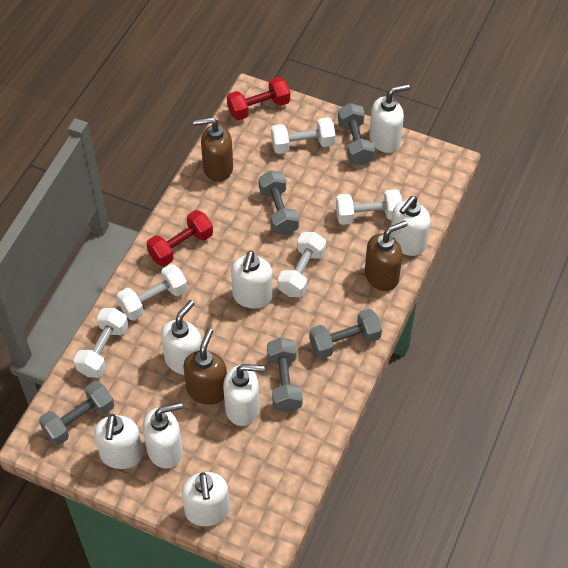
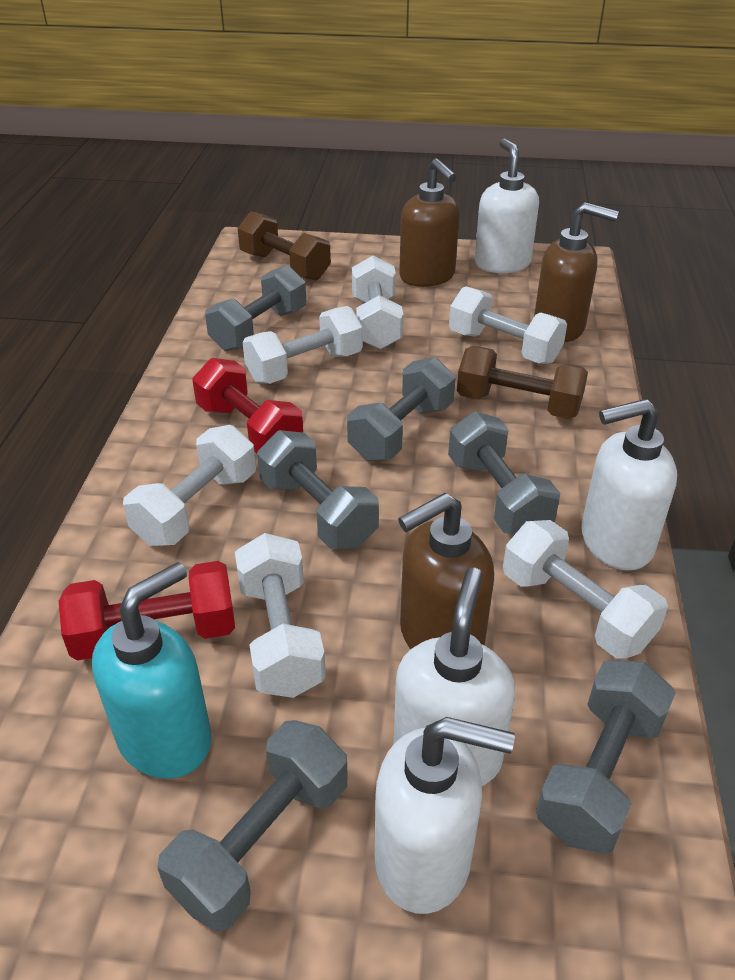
brown dumbbell: none = 0 -> [237,211,331,281] [457,346,588,419] = 2
grey dumbbell: [39,381,114,445] [259,170,299,235] [267,338,303,412] [309,309,382,359] [338,103,375,165] = 5 -> [157,720,348,932] [205,265,306,351] [257,430,379,549] [347,357,455,461] [448,411,560,535] [536,660,676,854] = 6
turquoise soap dispenser: none = 0 -> [92,562,212,779] = 1
white dumbbell: [74,308,129,378] [117,264,188,320] [271,117,336,154] [278,232,326,297] [336,189,402,225] = 5 -> [123,425,256,546] [235,533,326,698] [242,306,363,384] [352,256,403,349] [449,286,567,364] [503,520,668,659] = 6
white soap dispenser: [94,414,143,469] [143,402,183,469] [161,300,202,375] [182,472,230,526] [223,364,265,426] [231,250,273,309] [370,84,410,153] [390,196,431,256] = 8 -> [375,717,515,914] [394,568,515,786] [474,139,539,273] [581,399,677,570] = 4

